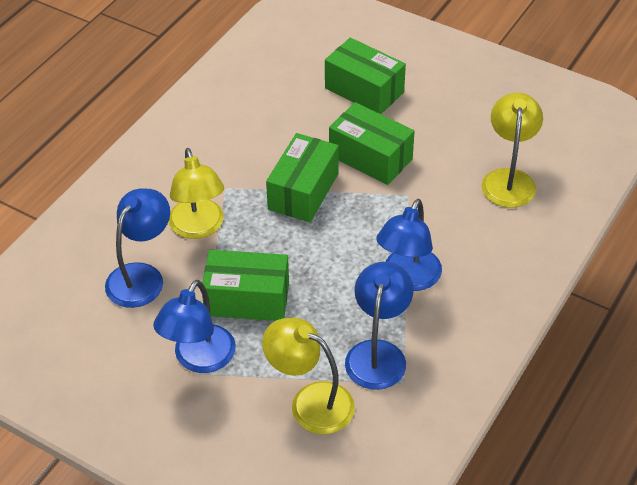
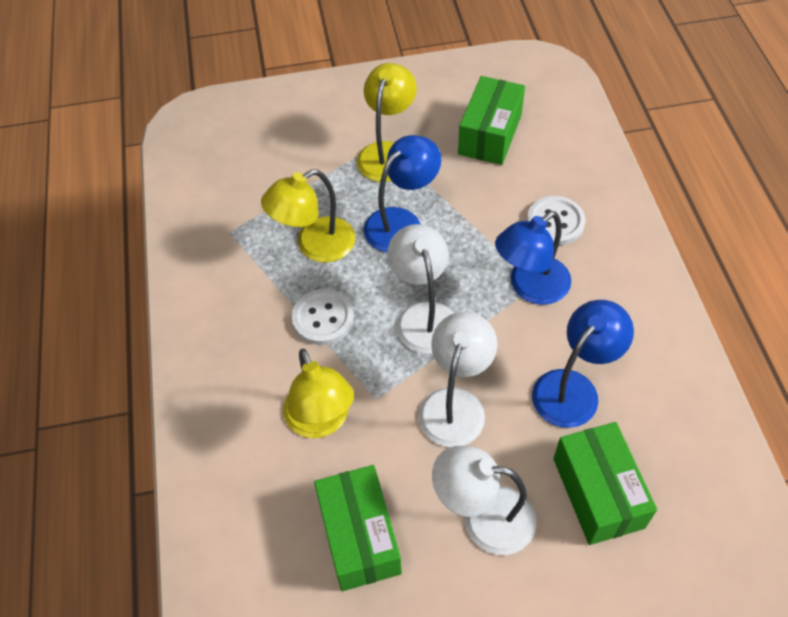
blue lamp: [105,188,170,308] [153,280,236,373] [345,262,414,390] [376,199,442,291] = 4 -> [363,135,441,252] [495,211,571,305] [532,300,634,428] = 3
green box: [202,250,289,321] [266,133,339,222] [325,38,406,114] [329,102,415,185] = 4 -> [314,465,402,591] [458,76,525,165] [553,422,657,545] = 3
white button: none = 0 -> [292,289,354,345] [526,196,585,245] = 2
white lamp: none = 0 -> [387,224,454,354] [418,312,497,447] [432,446,536,555] = 3

